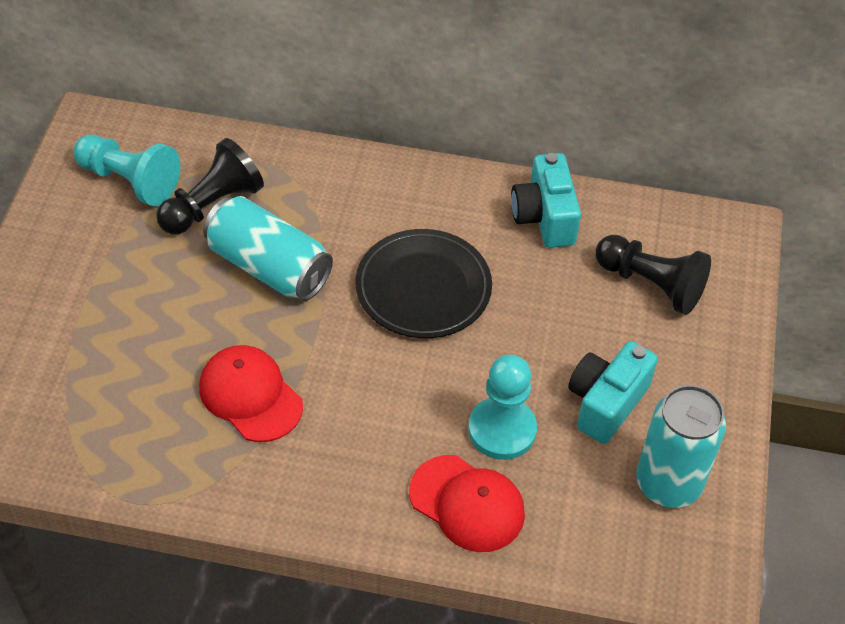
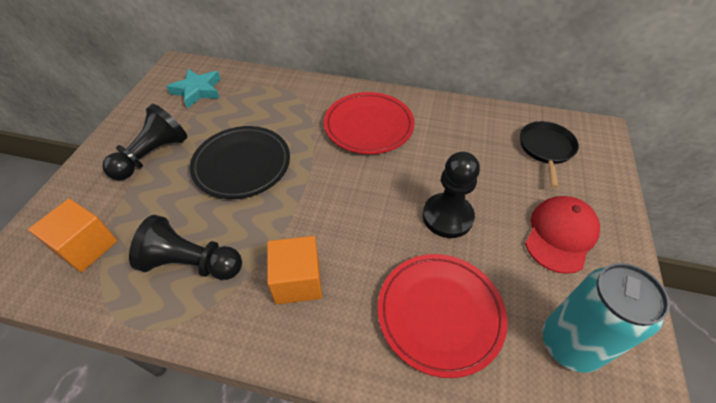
black pan: none = 0 -> [520,121,579,188] = 1
black pawn: [156,138,264,234] [595,235,711,315] = 2 -> [102,104,187,180] [129,215,242,280] [423,151,480,238] = 3
orange cube: none = 0 -> [28,199,118,272] [267,236,322,304] = 2
red cap: [199,345,303,442] [409,455,525,552] = 2 -> [525,196,600,274] = 1
red plate: none = 0 -> [324,92,415,154] [378,254,508,378] = 2
turquoise camera: [511,153,581,248] [568,341,658,444] = 2 -> none = 0
turquoise can: [203,196,333,301] [636,385,726,508] = 2 -> [542,263,670,373] = 1
turquoise pawn: [73,135,180,206] [468,355,537,460] = 2 -> none = 0
turquoise star: none = 0 -> [166,69,220,109] = 1

